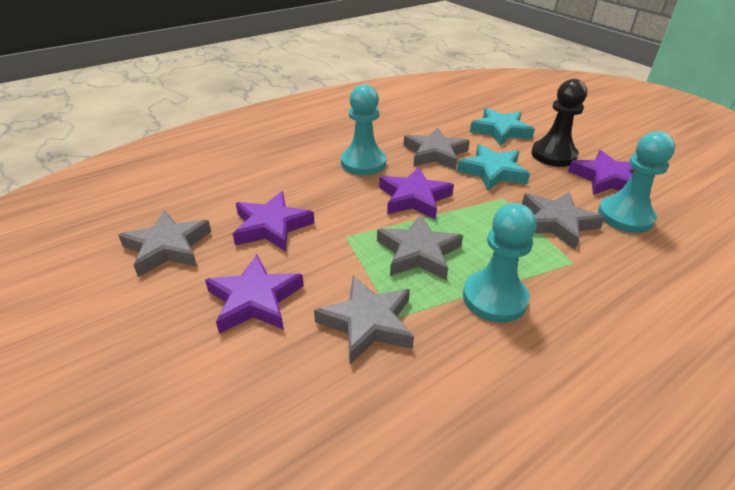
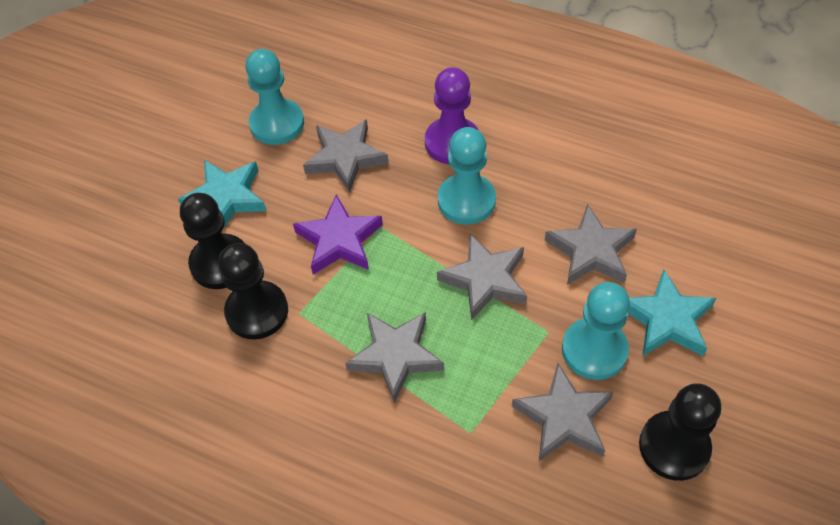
black pawn: [531,79,587,167] = 1 -> [180,193,245,289] [218,243,288,340] [639,383,721,481] = 3
purple pawn: none = 0 -> [425,67,478,164] = 1
purple star: [205,255,304,334] [233,191,314,252] [379,167,454,220] [568,150,635,195] = 4 -> [293,194,383,275] = 1

